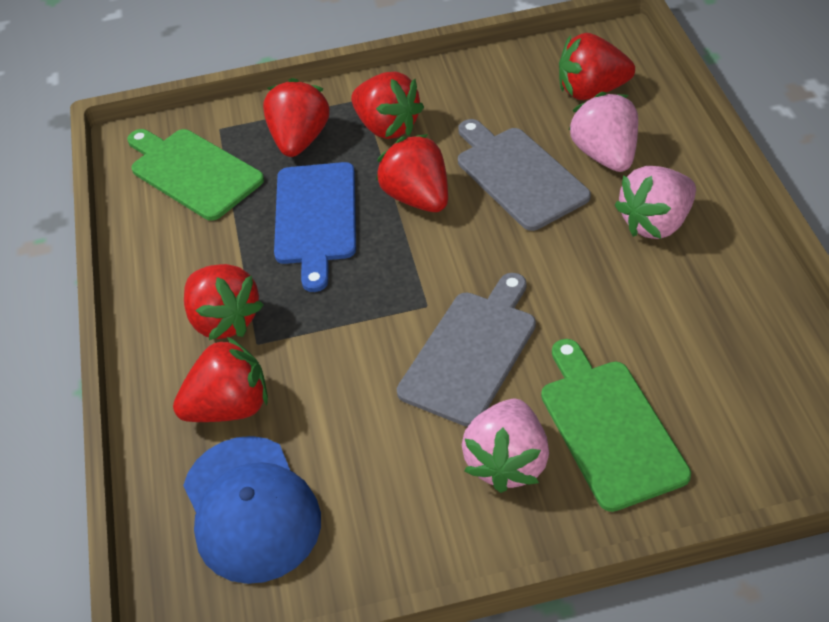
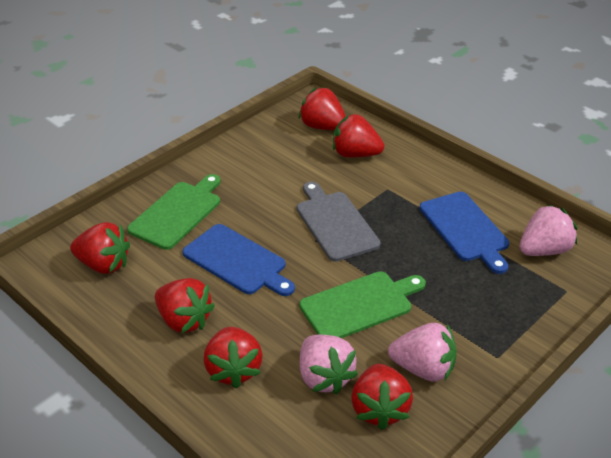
blue cap: [183,436,321,584] = 1 -> none = 0
blue cutting board: [274,162,356,292] = 1 -> [183,224,295,296] [419,192,509,274] = 2
grey cutting board: [397,273,536,427] [458,119,591,231] = 2 -> [297,182,381,262] = 1

